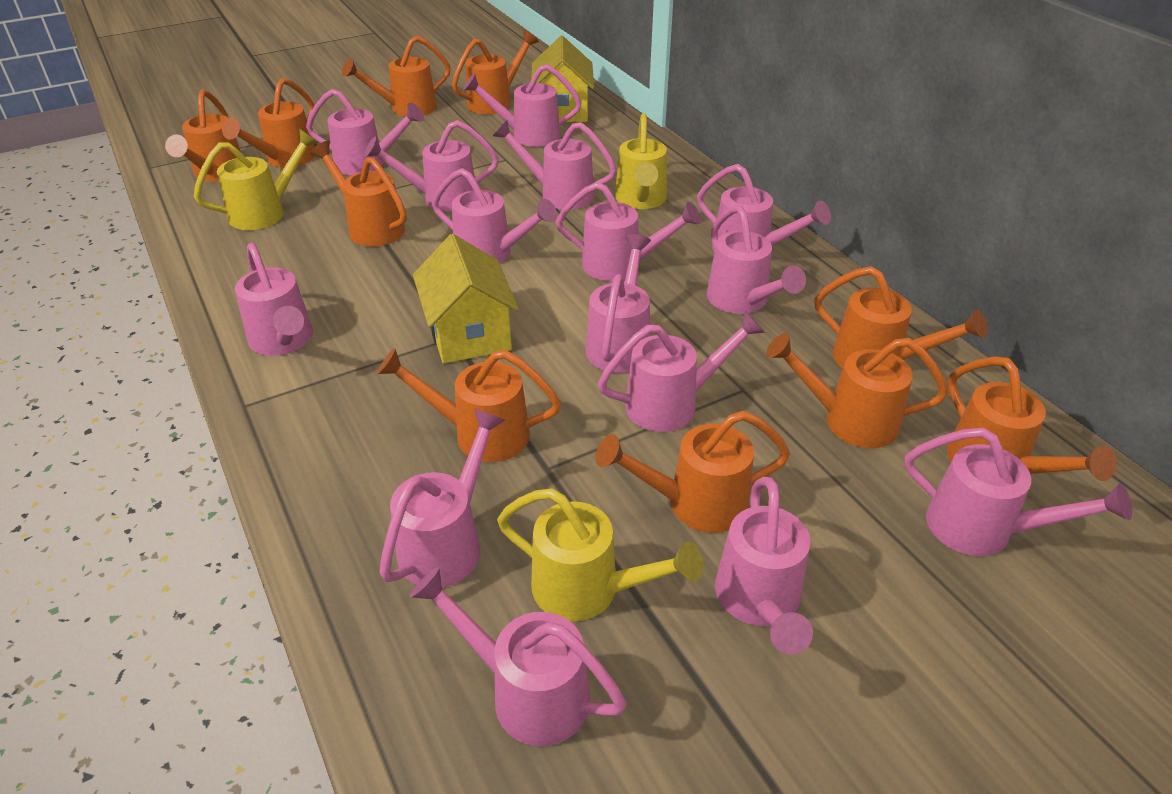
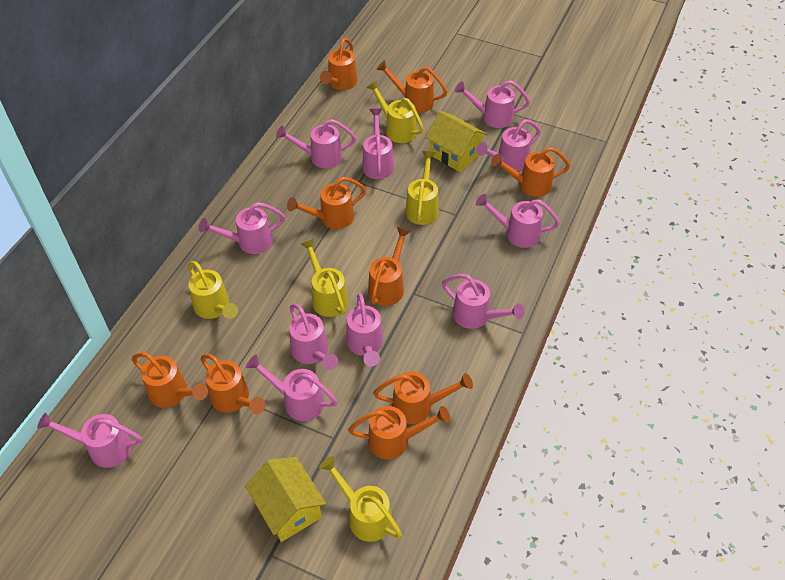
orange watering can: [165,89,241,182] [222,78,316,167] [310,141,407,246] [342,36,451,117] [377,348,561,462] [452,30,539,114] [596,411,790,533] [766,333,948,448] [814,266,988,369] [947,356,1117,481] = 10 -> [132,352,208,408] [201,354,265,414] [287,177,366,229] [320,38,358,90] [348,406,450,460] [368,227,411,306] [373,372,473,424] [376,60,448,113] [491,147,570,197] = 9
pink watering can: [235,243,313,356] [306,89,424,175] [364,120,499,211] [379,409,505,587] [409,567,627,746] [432,168,557,264] [463,64,582,147] [493,120,617,210] [556,182,701,281] [585,234,651,373] [598,311,765,432] [697,164,831,251] [707,205,806,314] [715,477,813,655] [905,428,1132,556] = 15 -> [37,412,142,468] [199,202,285,254] [246,355,338,421] [276,119,356,168] [289,304,338,370] [346,293,383,367] [362,108,394,179] [442,274,525,329] [455,80,530,128] [476,119,540,171] [476,194,560,248] = 11
yellow watering can: [193,128,319,230] [497,488,704,621] [615,113,667,209] = 3 -> [188,261,238,319] [301,239,348,317] [319,456,402,542] [366,81,424,143] [405,151,439,225] = 5

